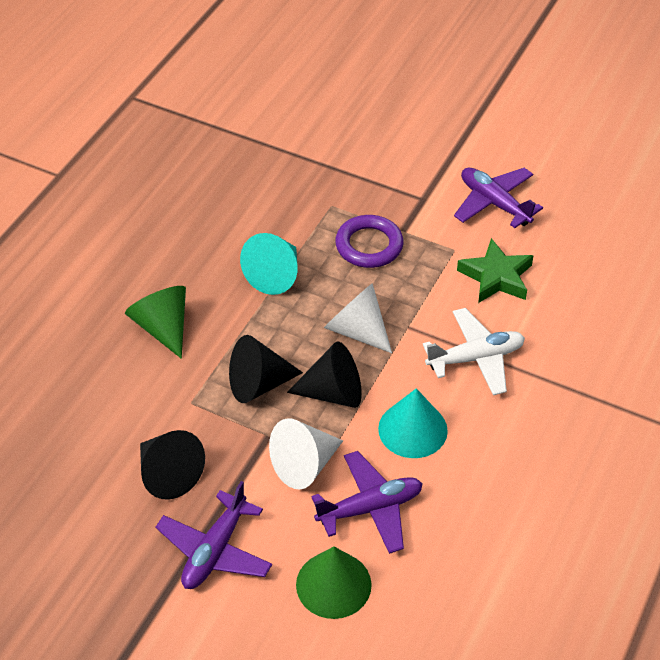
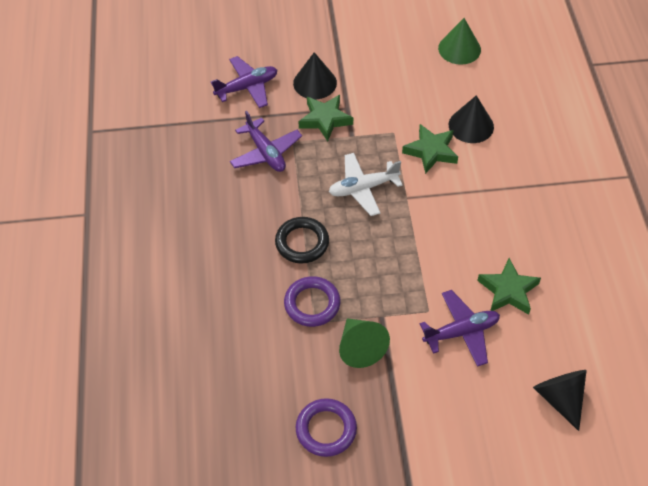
black ring: none = 0 -> [275,217,329,264] = 1
green star: [457,238,534,303] = 1 -> [298,95,353,142] [402,124,458,174] [477,258,541,315] = 3
purple ring: [335,215,404,268] = 1 -> [284,276,340,327] [296,398,357,457] = 2
turquoise cone: [240,233,297,295] [378,388,448,458] = 2 -> none = 0
white cone: [269,418,343,490] [324,283,392,353] = 2 -> none = 0

